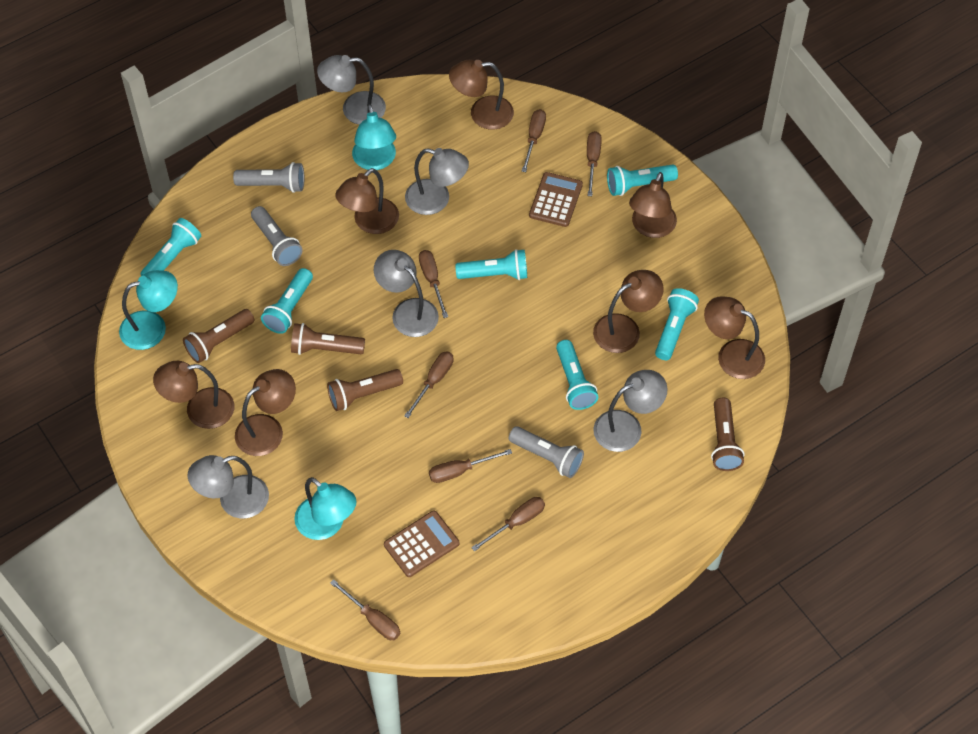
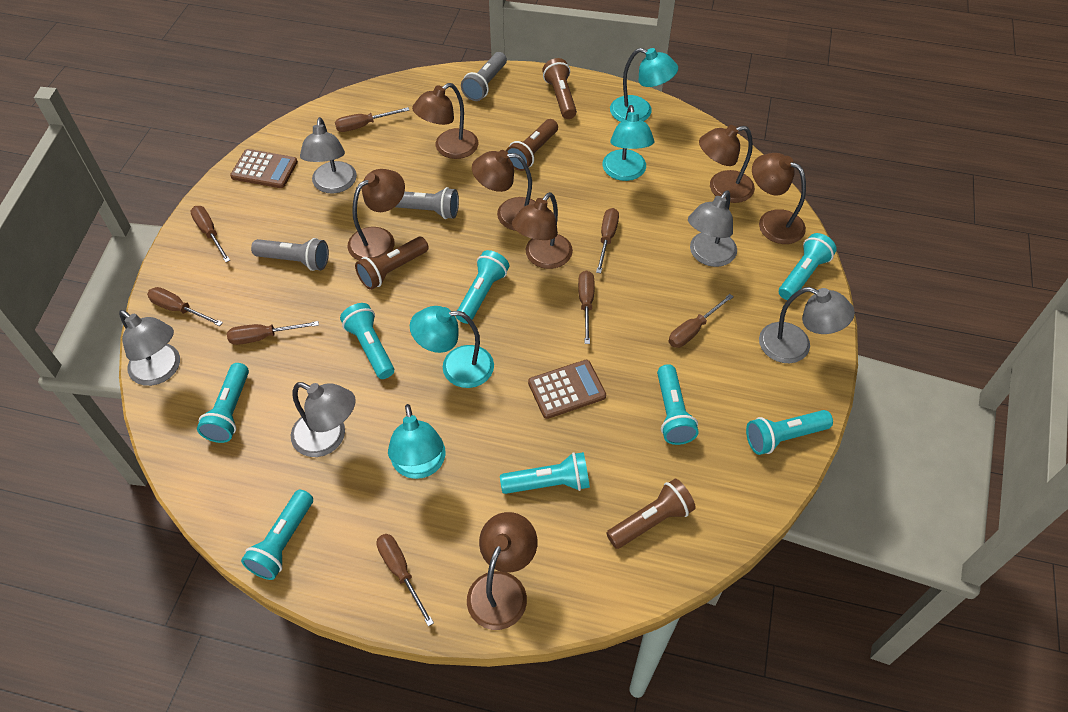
brown screwdriver: [330,579,400,640] [404,351,453,418] [419,250,448,318] [429,449,512,483] [471,497,545,551] [522,109,546,172] [587,131,602,196] = 7 -> [147,287,223,326] [190,206,230,262] [227,321,319,345] [335,107,409,132] [376,534,434,626] [578,271,595,344] [596,208,619,273] [669,294,734,348] = 8
turquoise flashlight: [141,218,201,276] [261,268,313,334] [455,249,527,280] [556,340,598,410] [607,165,678,196] [655,288,699,360] = 6 -> [197,363,249,443] [241,490,313,580] [340,303,394,379] [456,250,509,324] [500,452,590,494] [657,364,699,445] [746,410,833,455] [779,233,837,300] = 8
turquoise lamp: [119,270,178,350] [294,477,356,540] [352,104,396,170] = 3 -> [388,404,446,479] [410,306,494,388] [603,105,654,181] [610,48,678,122] = 4

